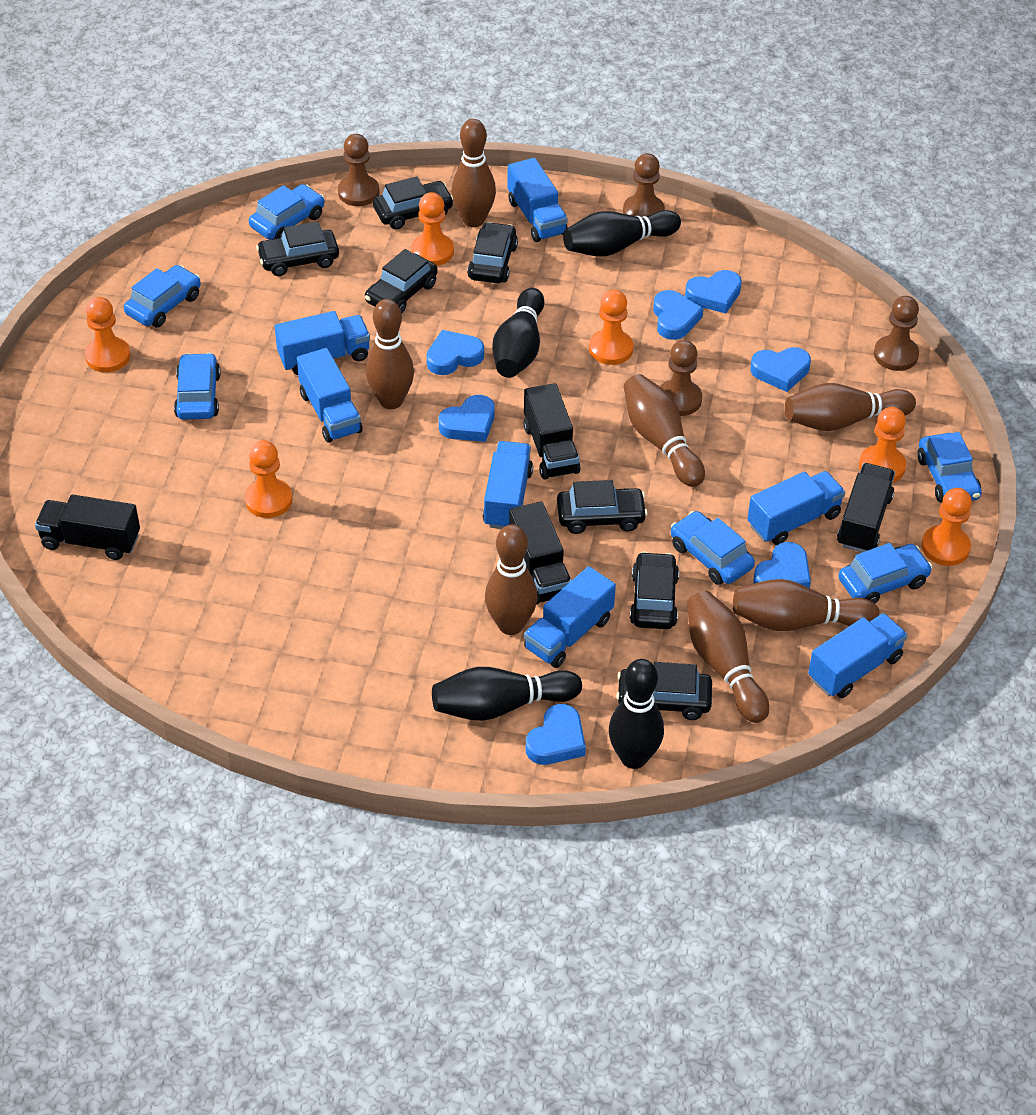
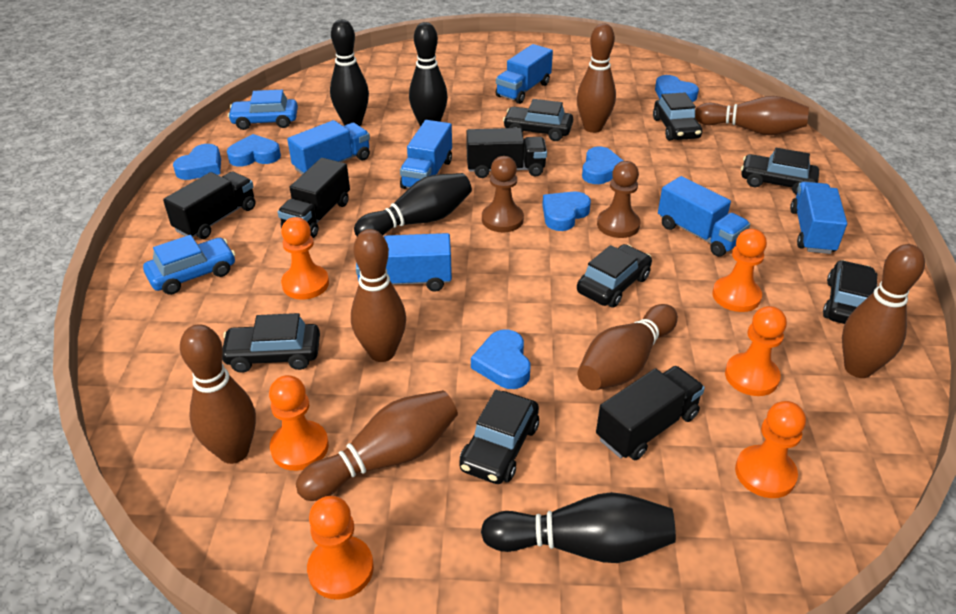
blue car: [124,265,201,327] [174,353,221,420] [249,184,325,240] [671,511,755,585] [838,543,932,604] [917,432,982,503] = 6 -> [143,235,236,295] [228,90,298,130] = 2
blue heart: [427,330,484,375] [438,395,495,442] [526,704,586,765] [653,290,704,340] [685,270,742,313] [750,347,811,392] [754,542,811,588] = 7 -> [173,144,221,180] [227,134,281,167] [471,330,531,389] [542,192,591,231] [582,147,623,184] [655,75,699,102] = 6
blue truck: [275,311,370,375] [297,348,363,443] [483,441,533,529] [507,158,568,242] [524,566,616,668] [747,471,845,545] [808,613,908,698] = 7 -> [287,120,370,175] [356,233,452,292] [400,120,452,189] [496,44,553,104] [658,176,750,257] [790,182,847,254] = 6
brown pawn: [338,134,380,206] [623,153,665,218] [660,340,702,416] [874,296,919,371] = 4 -> [482,156,524,232] [597,161,640,238] = 2

